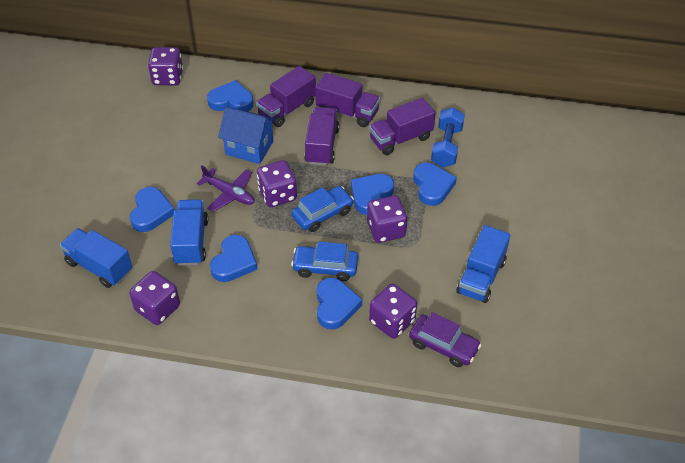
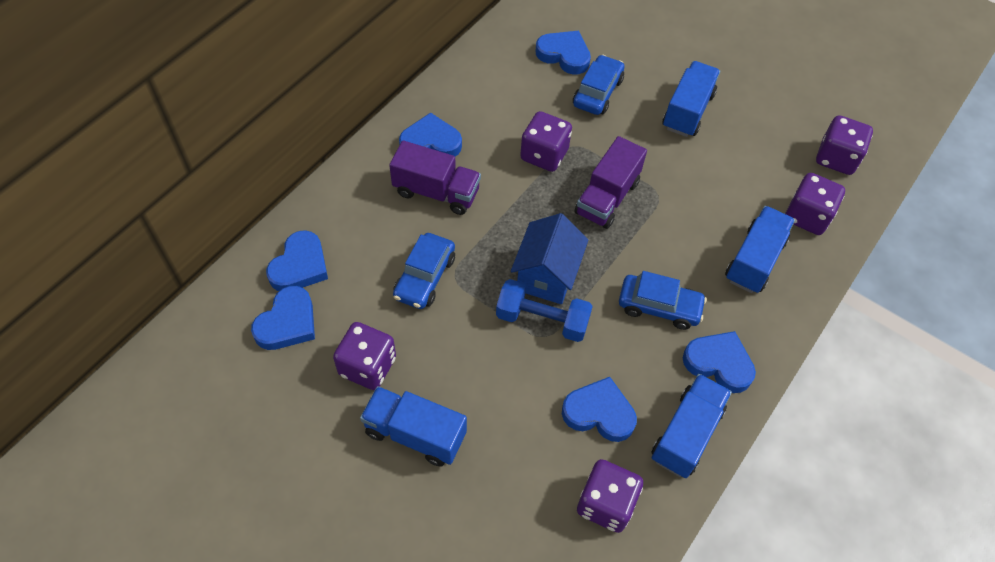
blue car: [291,186,354,232] [291,241,358,281] = 2 -> [393,233,455,309] [573,55,625,115] [619,271,707,330] = 3
blue truck: [60,228,132,288] [170,199,208,266] [457,225,510,303] = 3 -> [360,386,467,467] [651,374,732,478] [662,61,720,137] [725,206,795,293] = 4
purple car: [409,312,481,367] = 1 -> none = 0
purple plane: [197,165,255,212] = 1 -> none = 0
purple truck: [256,66,316,127] [304,107,339,166] [315,73,380,127] [369,98,435,155] = 4 -> [389,141,481,215] [575,136,647,229] = 2

